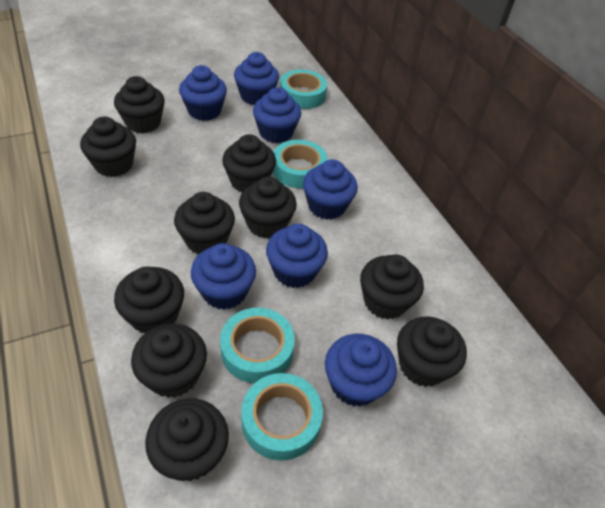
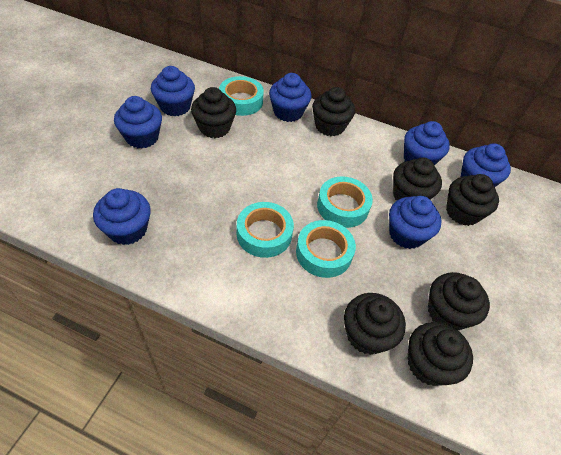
black cupcake: [80,116,136,177] [114,76,165,133] [114,267,184,333] [131,324,207,398] [145,398,229,481] [174,192,235,254] [222,134,276,192] [239,176,297,239] [360,254,424,319] [397,317,467,387] = 10 -> [191,87,236,138] [312,87,355,136] [344,293,406,355] [393,158,442,201] [408,322,473,386] [428,272,490,330] [446,174,499,226] = 7

